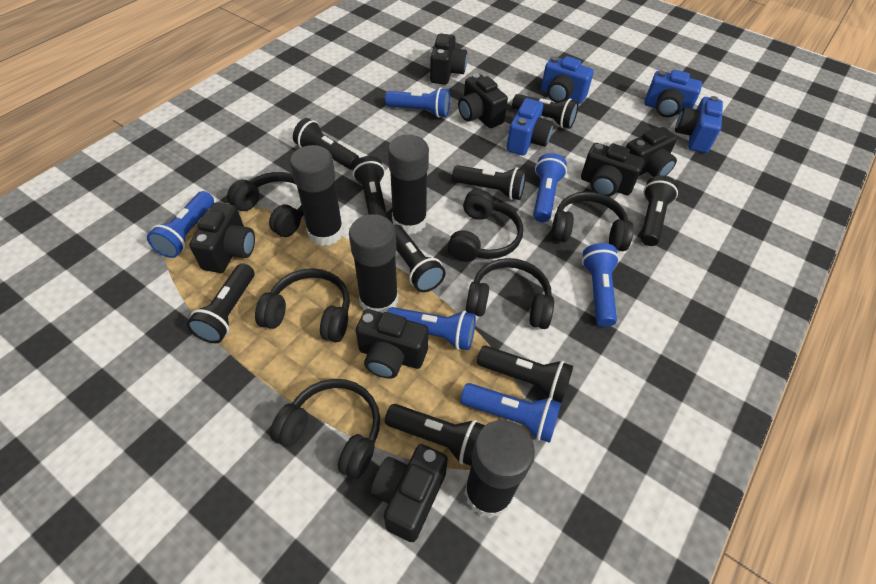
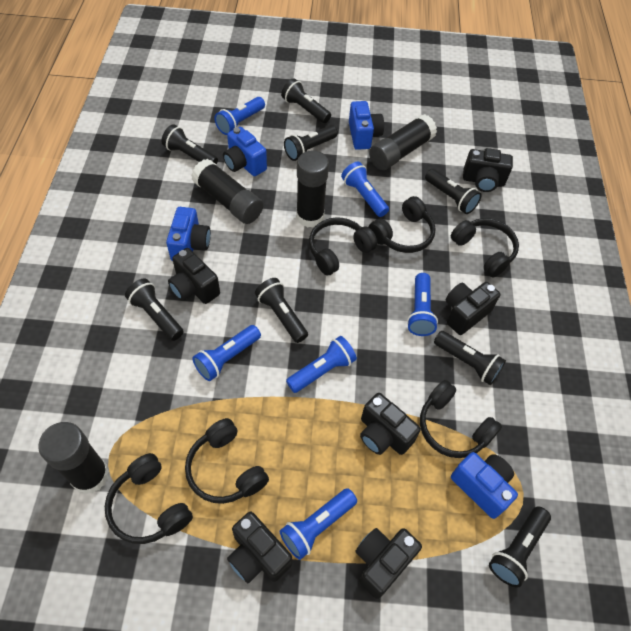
black camera: [189,203,255,273] [356,309,428,379] [371,444,448,542] [430,33,467,84] [458,73,508,128] [581,143,644,197] [626,127,677,177] = 7 -> [168,248,220,304] [227,511,292,583] [355,528,422,599] [360,393,421,455] [446,282,500,335] [463,148,513,192] = 6
black flashlight: [187,263,255,343] [293,118,359,170] [353,156,388,218] [385,404,485,466] [394,224,446,292] [452,165,526,200] [477,345,573,403] [512,94,579,129] [641,176,678,246] = 9 -> [125,279,184,341] [161,124,218,165] [255,278,308,343] [281,78,331,123] [284,125,338,161] [425,169,482,214] [434,331,506,385] [489,506,551,588] = 8

